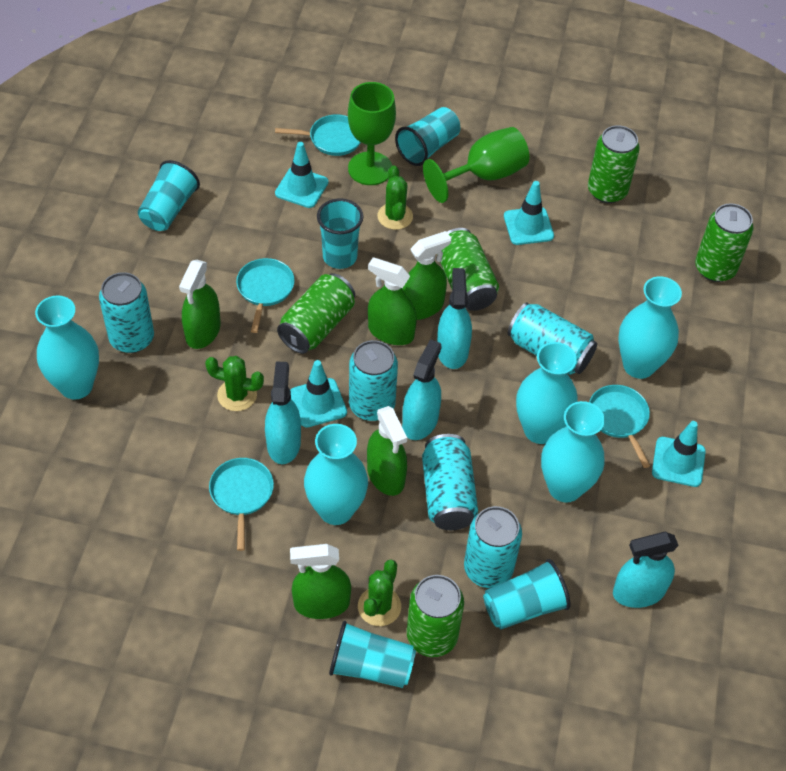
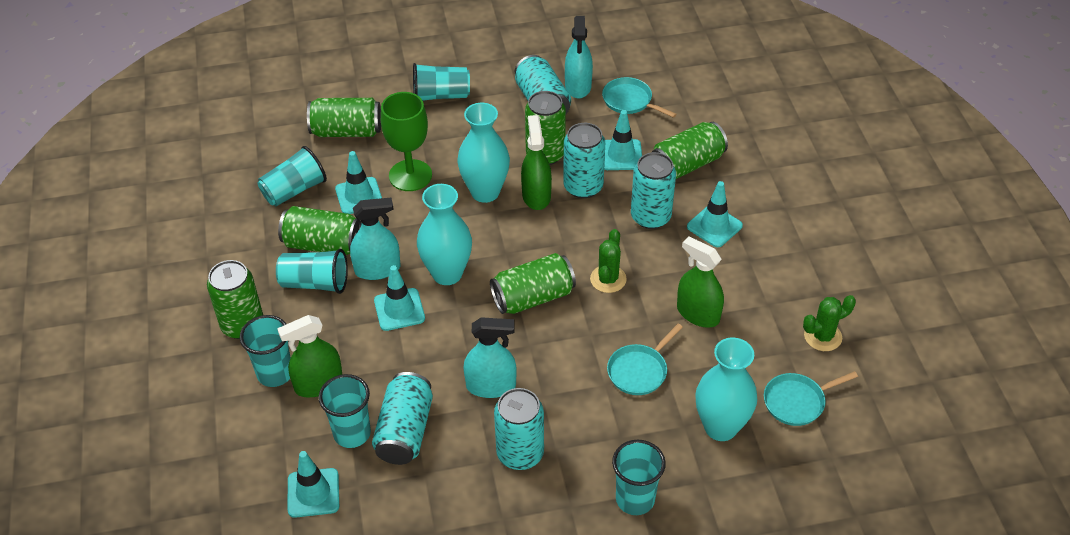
green cactus: [205,356,264,411] [358,560,401,626] [377,165,413,230] = 3 -> [590,229,627,293] [803,295,856,351] = 2
green can: [277,273,355,354] [407,575,464,657] [440,228,499,311] [588,125,640,203] [695,204,754,282] = 5 -> [207,260,263,339] [278,206,362,255] [307,98,381,137] [490,253,576,314] [525,91,566,165] [651,122,728,179] = 6
green goblet: [348,82,396,185] [423,127,529,203] = 2 -> [381,92,432,191] = 1
green spray bottle: [179,260,220,349] [290,544,351,619] [367,406,407,496] [368,257,417,345] [403,231,451,320] = 5 -> [277,315,343,397] [521,115,552,210] [677,236,724,328] = 3
turquoise cup: [138,160,200,231] [317,198,363,269] [329,621,416,688] [395,107,460,166] [483,559,571,629] = 5 -> [240,315,291,387] [258,146,327,206] [276,249,348,294] [318,374,371,448] [413,63,470,101] [612,440,666,515] = 6
turquoise pan: [209,458,274,551] [236,258,295,333] [275,114,361,156] [589,385,650,468] = 4 -> [602,77,677,118] [607,324,683,395] [764,371,858,426] = 3
turquoise spray bottle: [265,361,301,464] [402,339,442,440] [437,268,472,369] [613,532,679,608] = 4 -> [350,198,400,280] [463,317,517,398] [565,16,593,99] = 3
turquoise traffic cone: [275,142,329,208] [290,360,347,428] [504,181,554,245] [652,421,706,487] = 4 -> [288,451,339,518] [335,151,382,214] [374,265,425,331] [604,110,642,170] [687,181,743,247] = 5
turquoise vase: [35,295,99,400] [304,424,368,525] [516,342,578,444] [541,401,605,503] [618,276,682,379] = 5 -> [417,184,472,285] [457,103,510,203] [695,338,757,441] = 3

